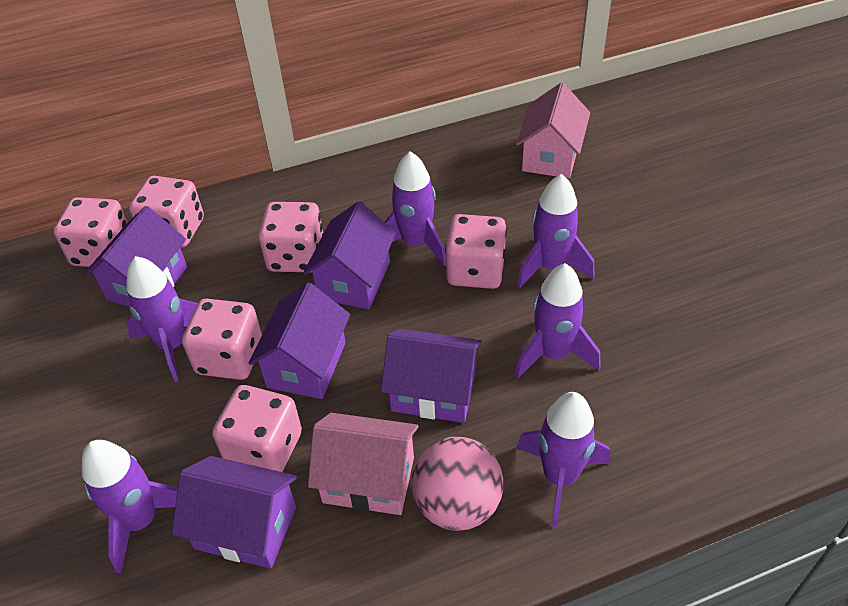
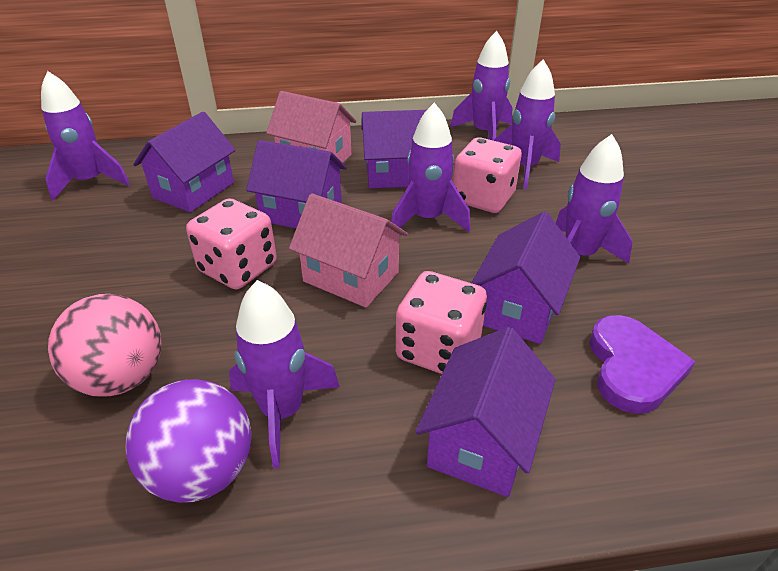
pink dice: [54,197,128,267] [129,176,204,248] [182,299,262,380] [212,385,302,472] [259,202,323,272] [445,214,507,289] = 6 -> [186,198,277,290] [396,271,487,374] [453,137,522,213] = 3
purple ball: none = 0 -> [126,379,252,503] = 1
purple heart: none = 0 -> [590,315,695,414] = 1

